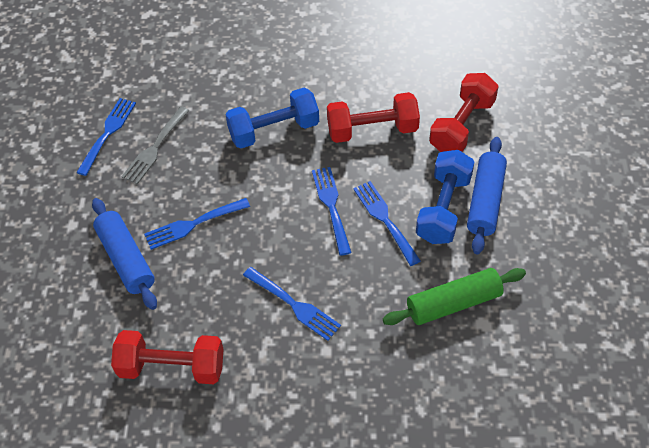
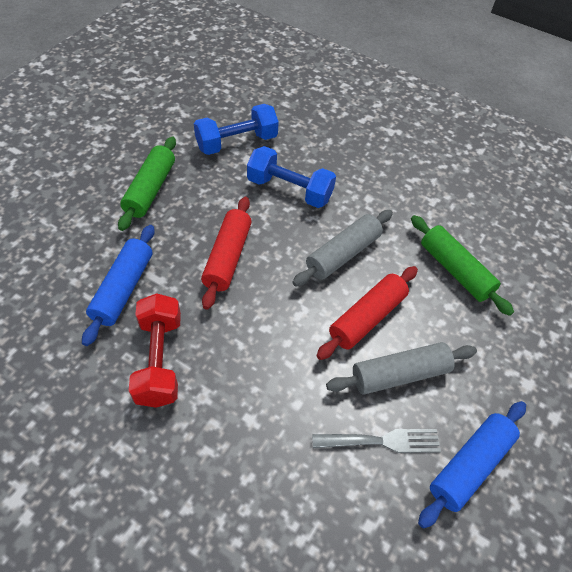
blue fork: [76,98,136,176] [144,198,250,250] [243,267,341,341] [312,167,352,256] [353,181,421,266] = 5 -> none = 0
green rolling pin: [383,268,526,325] = 1 -> [118,136,176,231] [411,215,514,316] = 2
grey rolling pin: none = 0 -> [292,210,393,286] [326,342,477,395] = 2
red dumbbell: [111,330,224,384] [327,92,420,143] [429,73,499,152] = 3 -> [129,293,181,408] = 1
red rolling pin: none = 0 -> [201,197,251,309] [316,266,418,360] = 2

